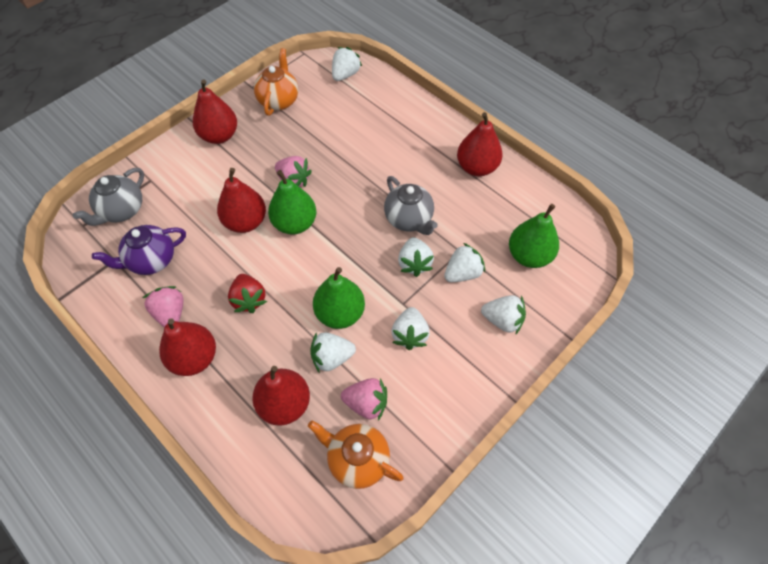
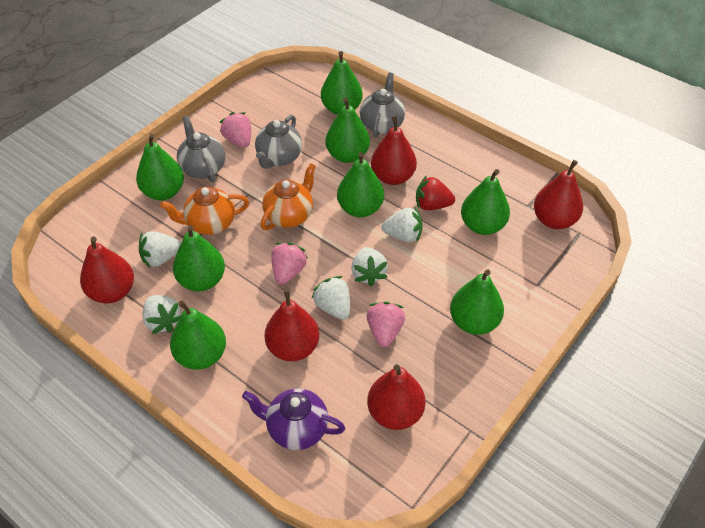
green pear: [268,170,317,235] [313,267,365,329] [509,204,559,268] = 3 -> [136,134,184,200] [170,301,226,370] [173,225,225,291] [321,51,363,115] [326,98,370,163] [337,152,384,217] [450,269,504,335] [461,169,510,235] = 8
grey teapot: [73,168,144,226] [384,176,438,235] = 2 -> [177,116,225,183] [255,115,302,169] [360,73,405,138] = 3
white strawberry: [310,332,356,373] [332,47,362,81] [391,307,430,350] [398,237,434,277] [444,243,485,282] [481,295,526,334] = 6 -> [139,231,181,268] [142,295,181,334] [311,276,350,320] [351,247,388,286] [381,207,423,242] = 5

